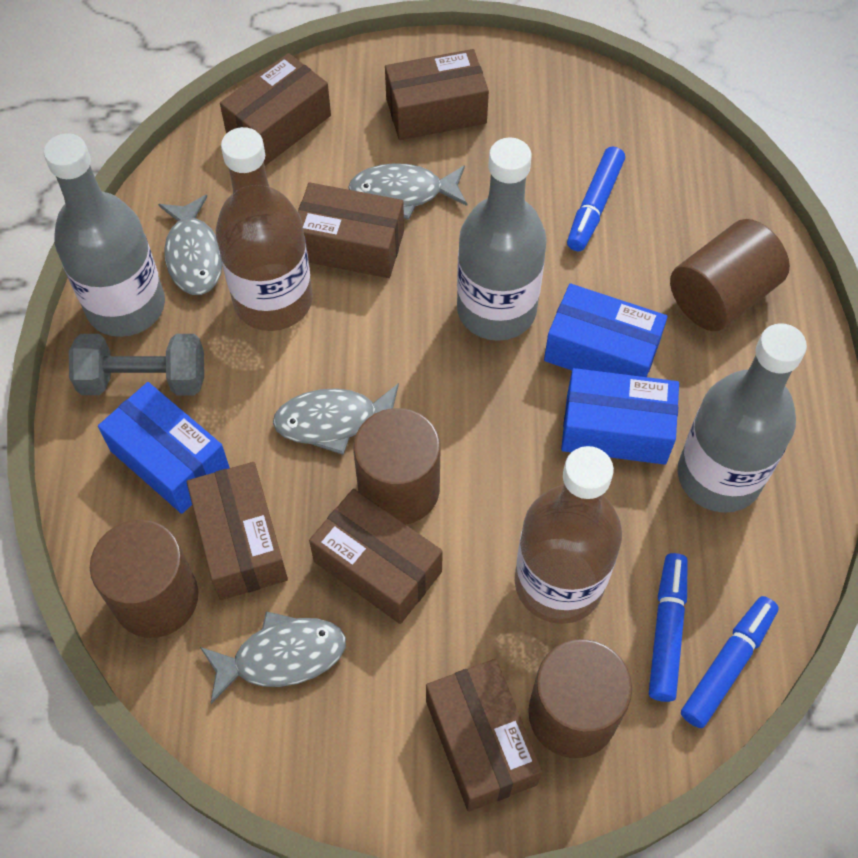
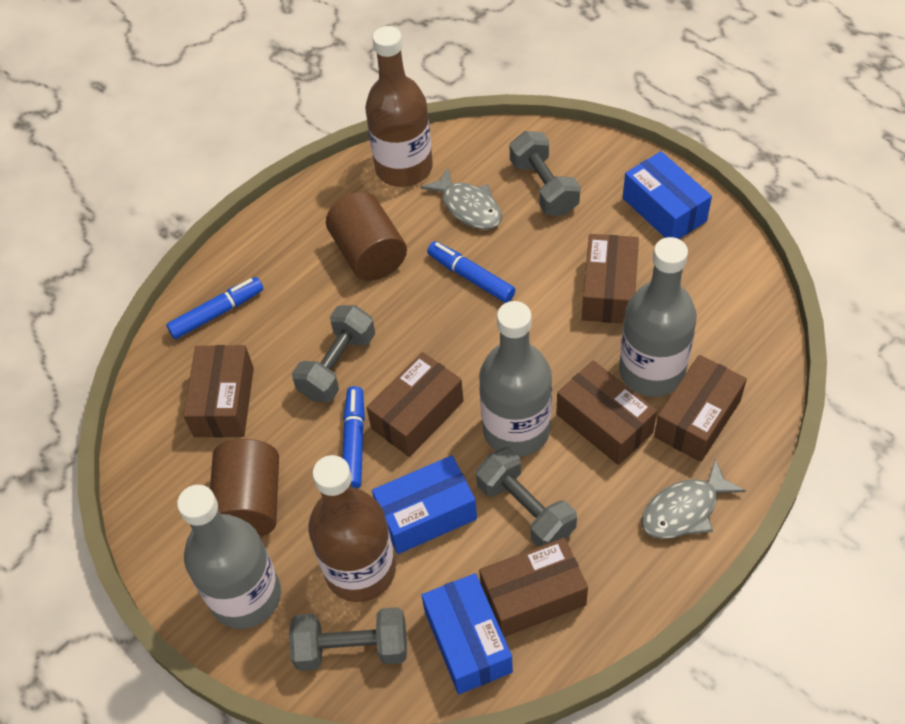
brown cylinder: [90,520,198,638] [353,408,440,524] [528,639,632,758] [670,219,790,331] = 4 -> [210,439,279,537] [326,192,407,281] = 2
grey dumbbell: [69,334,204,395] = 1 -> [289,607,407,671] [292,305,375,403] [476,448,577,547] [510,131,580,216] = 4
grey fish: [158,195,222,295] [200,611,346,704] [273,383,399,455] [348,163,467,220] = 4 -> [420,167,502,230] [642,458,745,539] = 2

